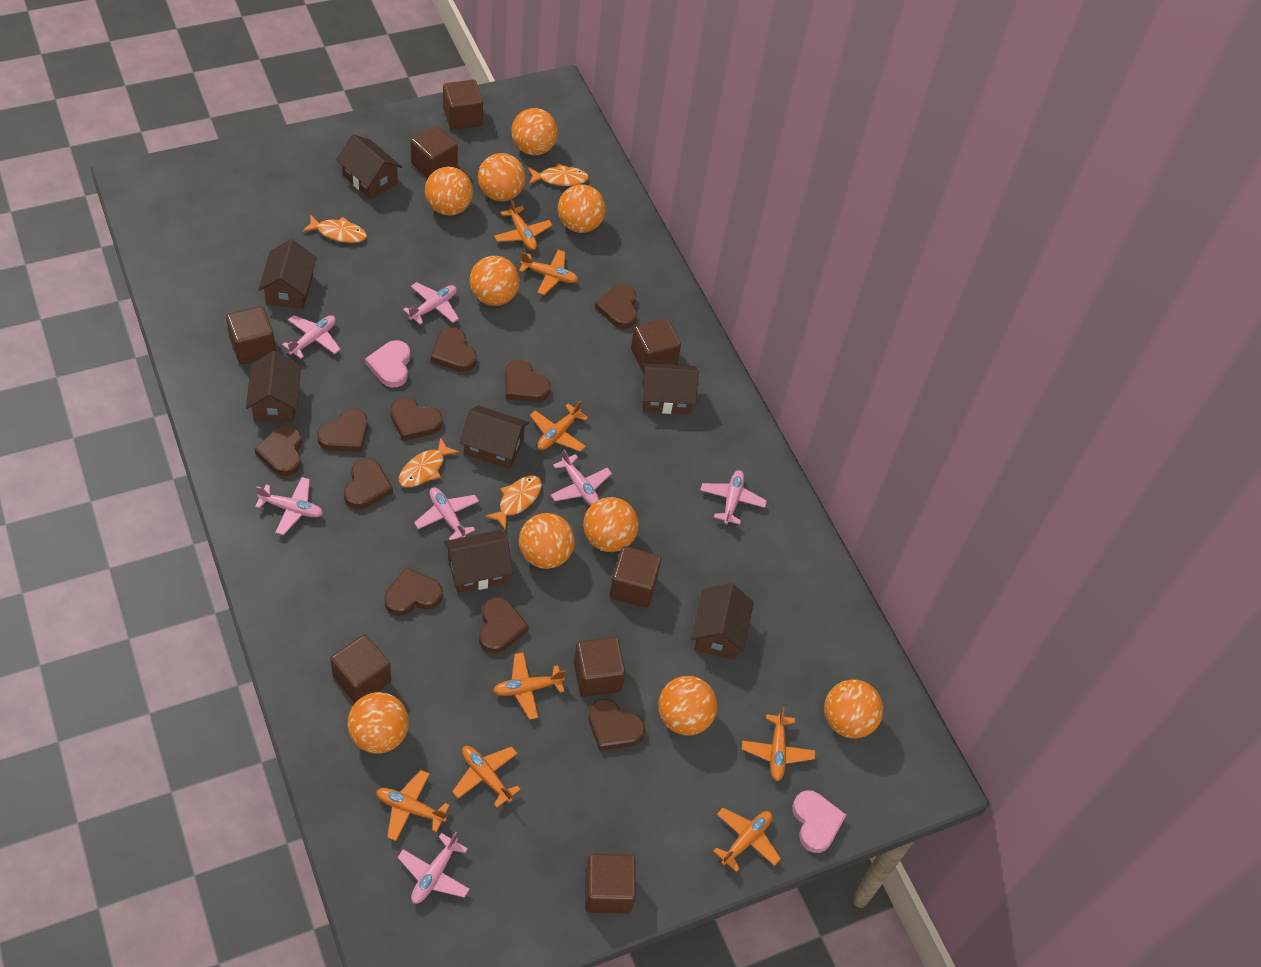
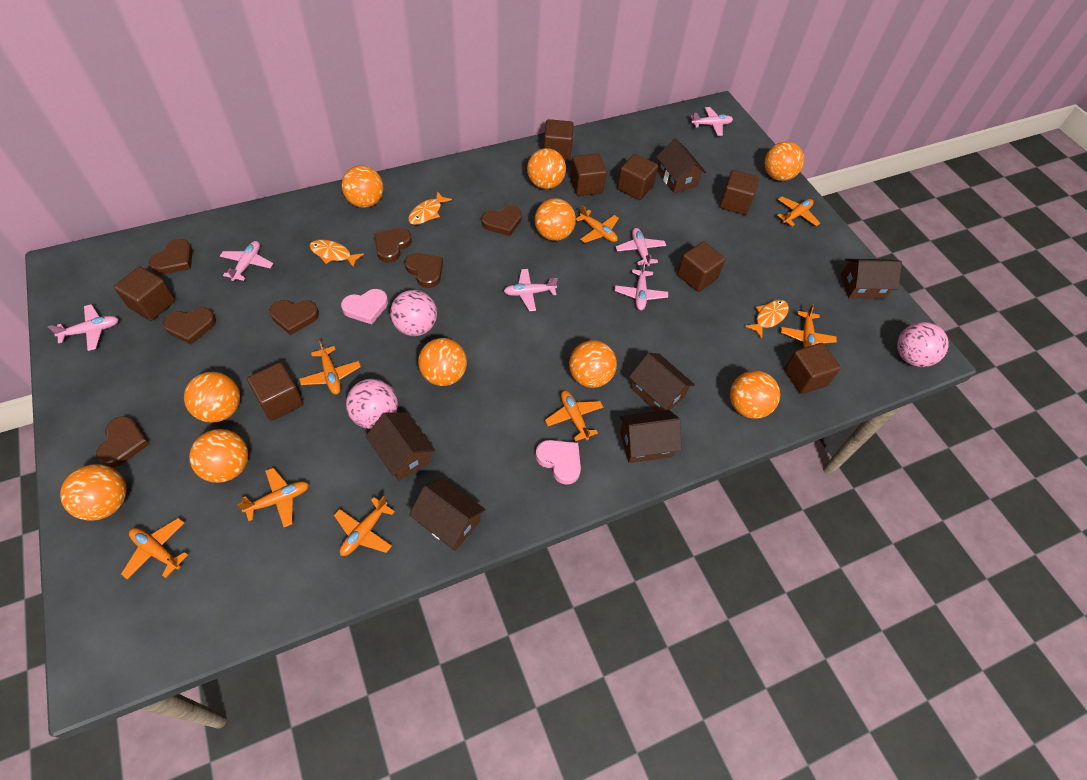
brown heart: [254,425,302,476] [317,409,368,452] [344,458,393,509] [384,568,443,616] [390,398,442,441] [431,327,477,372] [479,597,529,653] [505,360,551,402] [588,699,645,751] [595,284,637,329] = 10 -> [96,416,150,467] [149,239,193,274] [163,308,216,345] [270,300,319,335] [374,228,412,262] [405,253,443,288] [481,206,522,236] = 7
brown house: [246,351,301,422] [258,239,317,309] [336,134,402,200] [444,530,513,593] [460,405,529,469] [642,362,699,414] [691,583,754,660] = 7 -> [366,412,435,481] [409,478,486,551] [620,410,682,463] [629,353,695,411] [656,139,706,193] [840,259,902,299] = 6
orange fish: [302,214,367,243] [399,438,459,487] [485,475,542,531] [528,163,589,186] = 4 -> [310,240,364,268] [408,191,452,225] [745,300,789,339] = 3
pink ball: none = 0 -> [346,379,398,429] [390,290,437,336] [897,322,949,367] = 3
pink plane: [255,477,323,535] [282,315,341,359] [398,832,470,904] [403,282,459,325] [414,487,479,540] [551,449,612,505] [700,470,767,525] = 7 -> [48,304,119,351] [220,241,273,281] [504,269,558,311] [615,262,668,310] [616,228,666,266] [691,107,733,136] = 6

